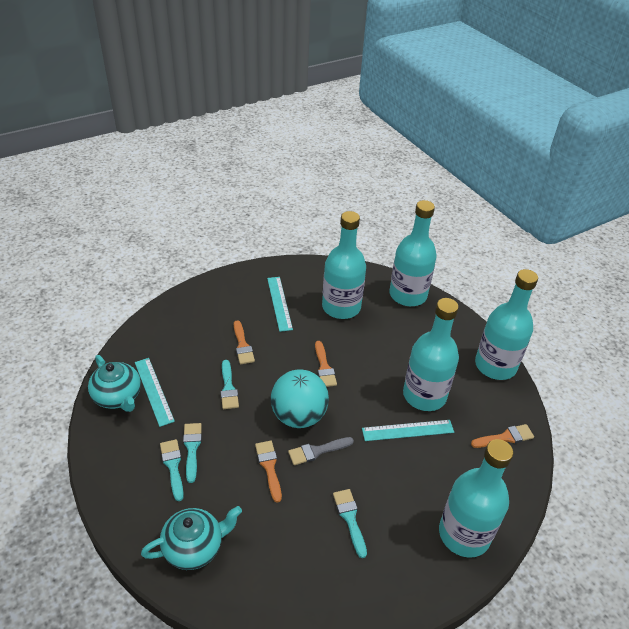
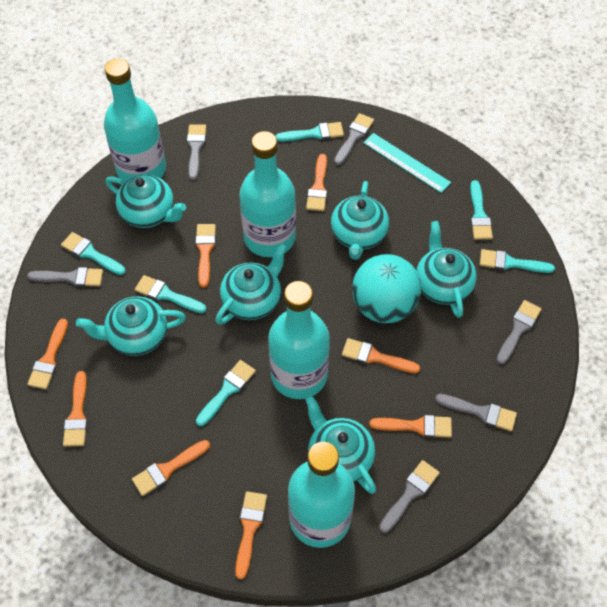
grey brush: [288,437,354,465] = 1 -> [27,267,103,287] [187,124,206,180] [334,113,374,165] [379,460,440,533] [435,394,517,431] [497,300,541,364] = 6
orange brush: [234,320,255,364] [255,441,282,502] [315,341,337,387] [471,424,534,448] = 4 -> [27,318,68,389] [63,371,88,447] [132,440,210,496] [195,224,216,288] [235,491,267,579] [306,154,327,211] [342,338,420,374] [369,415,452,438] = 8
turquoise bottle: [322,211,366,319] [390,200,437,306] [403,298,459,411] [439,439,513,558] [475,269,538,380] = 5 -> [104,59,166,183] [239,131,296,257] [268,281,330,399] [288,442,355,548] = 4
turquoise brush: [160,439,184,501] [183,423,202,483] [221,360,239,409] [333,489,367,558] = 4 -> [61,232,126,275] [135,275,207,313] [196,360,256,426] [276,122,344,142] [470,180,493,240] [480,249,555,273] = 6
turquoise ruler: [135,358,175,427] [267,277,293,332] [362,420,454,441] = 3 -> [363,133,451,193] = 1
turquoise teapot: [88,355,141,412] [141,506,242,570] = 2 -> [76,296,186,356] [105,174,186,228] [216,243,287,325] [305,395,376,494] [331,181,389,260] [416,221,477,318] = 6

